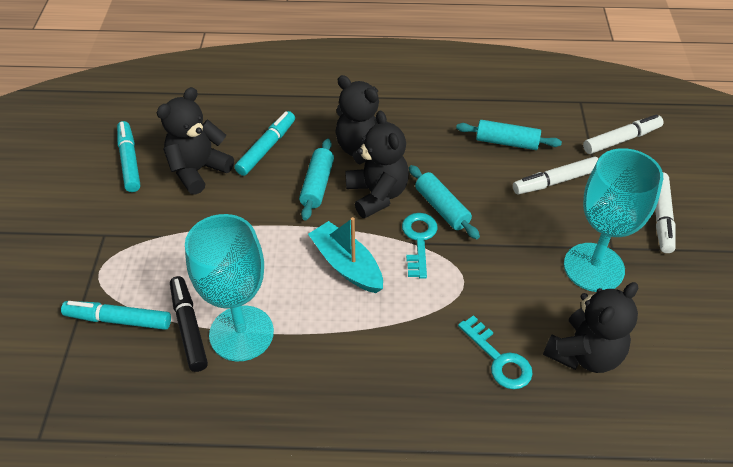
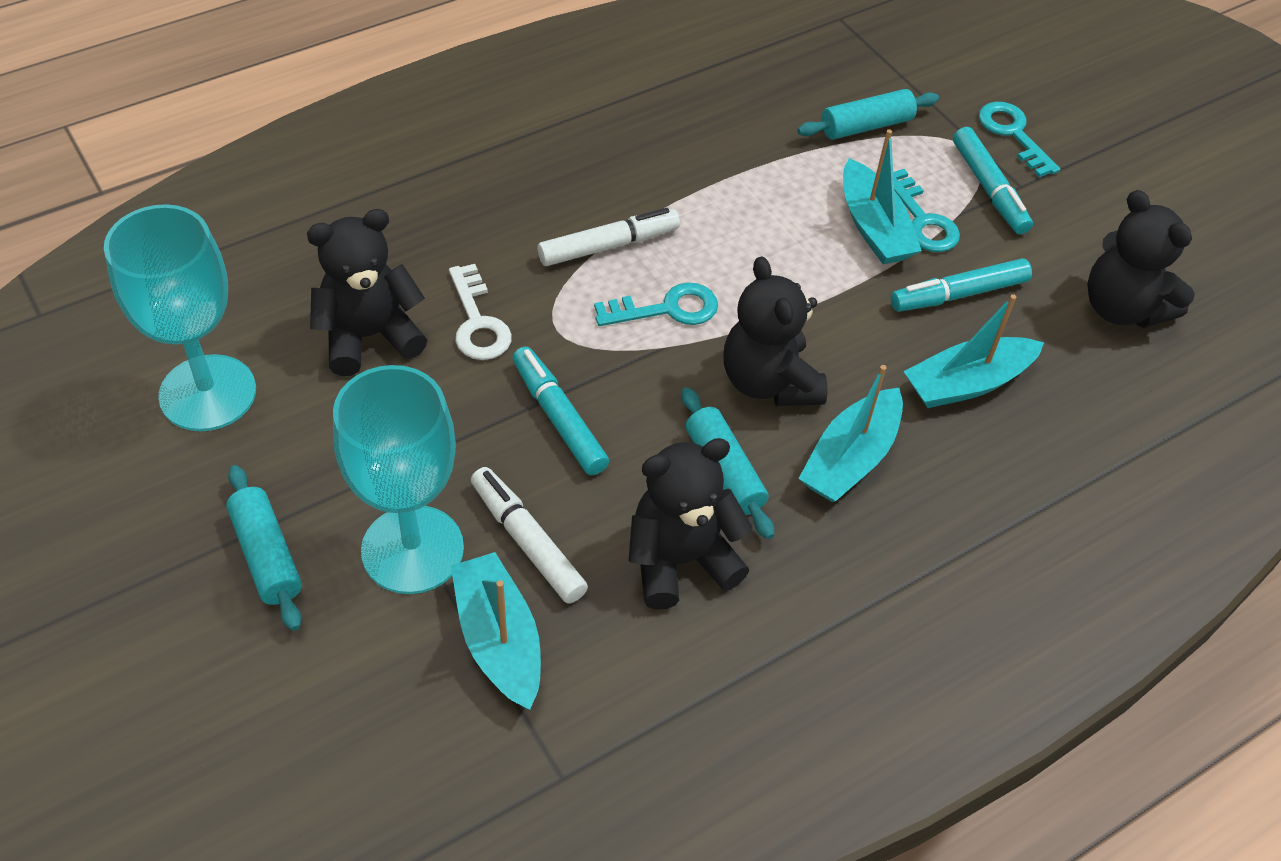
black marker: [170,276,208,372] = 1 -> none = 0
turquoise boat: [308,217,383,293] = 1 -> [451,552,541,710] [798,365,903,502] [843,129,922,264] [904,294,1044,408] = 4
turquoise key: [402,213,438,279] [458,315,533,389] = 2 -> [594,282,718,326] [893,169,960,252] [979,102,1061,177] = 3
white key: none = 0 -> [449,264,512,360] = 1
white marker: [513,157,599,195] [583,114,664,154] [655,172,676,253] = 3 -> [471,467,588,604] [537,208,680,266] = 2

